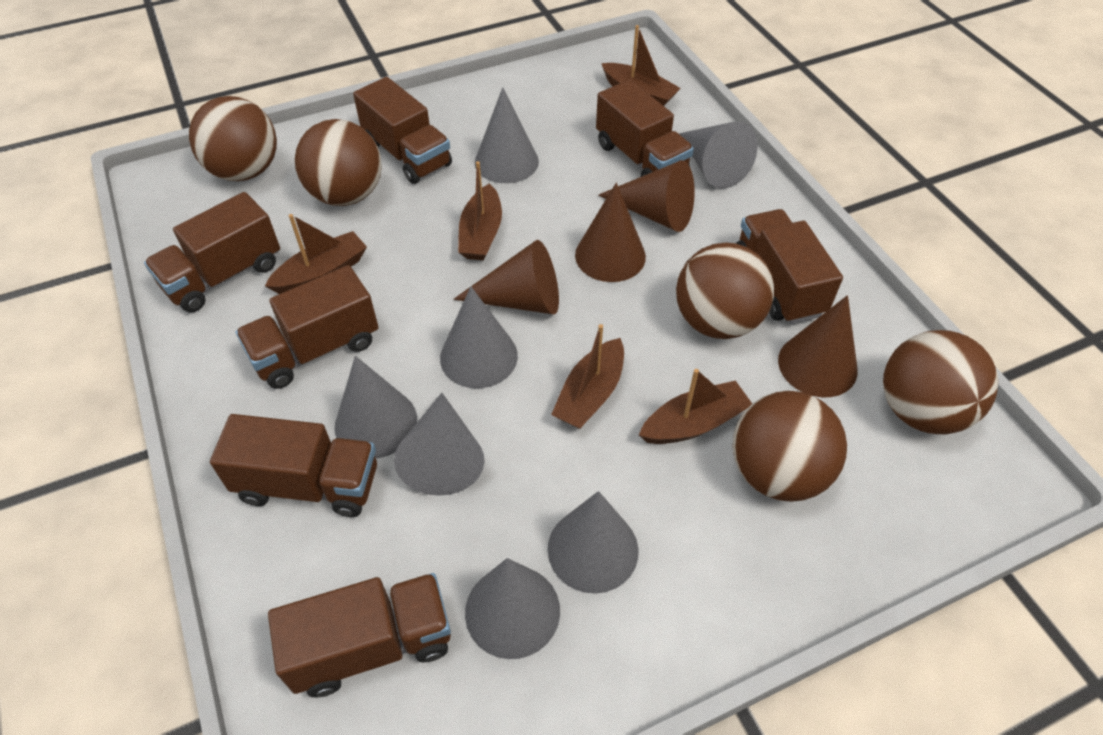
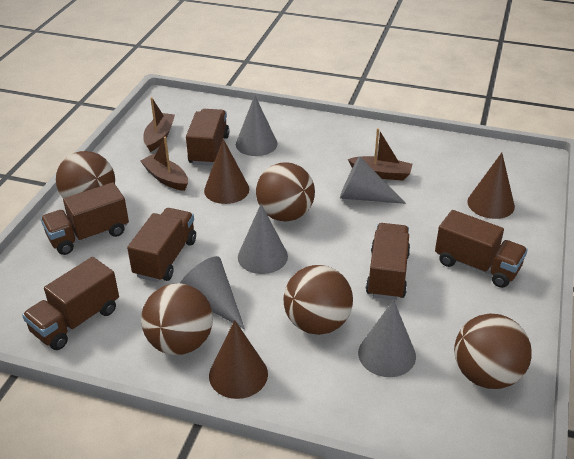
brown boat: [265,214,367,294] [458,161,502,260] [551,324,624,429] [601,25,681,106] [639,369,752,444] = 5 -> [140,137,188,191] [143,97,175,152] [348,128,413,181] = 3
brown cone: [454,240,559,314] [575,183,646,282] [598,160,695,232] [778,295,858,397] = 4 -> [204,139,249,204] [209,320,268,399] [467,153,515,219] = 3
brown truck: [144,192,280,312] [210,414,377,517] [235,265,379,389] [268,573,451,698] [353,77,452,184] [596,80,694,177] [736,209,843,324] = 7 -> [22,257,119,350] [41,182,129,255] [127,208,196,282] [186,109,229,165] [366,223,410,300] [435,210,528,288] = 6
grey cone: [335,356,417,458] [394,393,485,496] [440,287,518,388] [465,558,560,659] [475,87,539,183] [548,491,638,594] [679,121,758,189] = 7 -> [180,256,245,329] [236,95,278,156] [238,204,288,274] [340,156,406,204] [358,300,416,377] = 5

